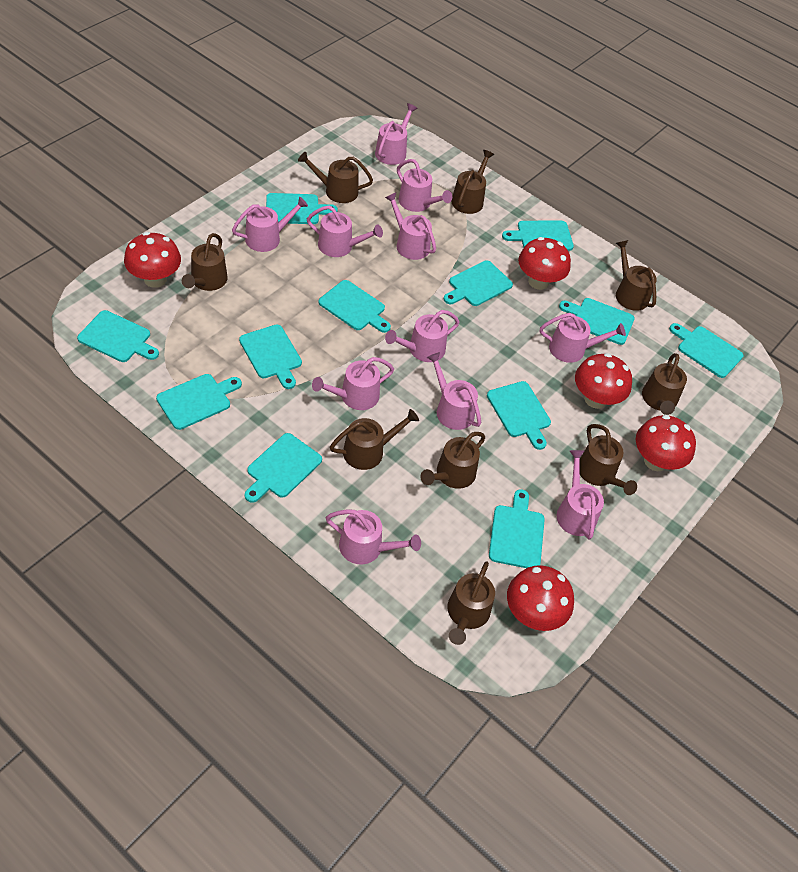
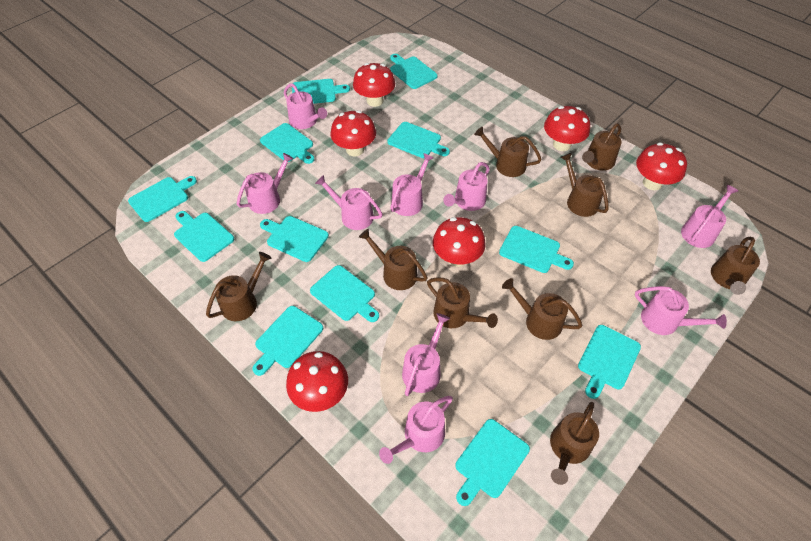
pink watering can: [232,196,308,252] [307,206,383,257] [312,357,394,410] [326,509,421,565] [375,103,418,165] [385,193,436,260] [385,310,460,362] [397,159,452,212] [427,352,481,430] [540,313,626,363] [557,450,604,539] = 11 -> [237,153,294,214] [284,83,327,129] [315,175,383,230] [379,396,453,464] [390,153,434,216] [402,313,450,396] [443,162,490,211] [635,286,727,335] [681,185,738,248] = 9
red mushroom: [124,232,181,288] [507,565,574,631] [518,237,571,290] [575,353,632,409] [636,415,696,471] = 5 -> [286,351,348,412] [331,110,376,156] [353,63,395,107] [433,217,486,267] [544,106,590,151] [636,142,687,190] = 6

